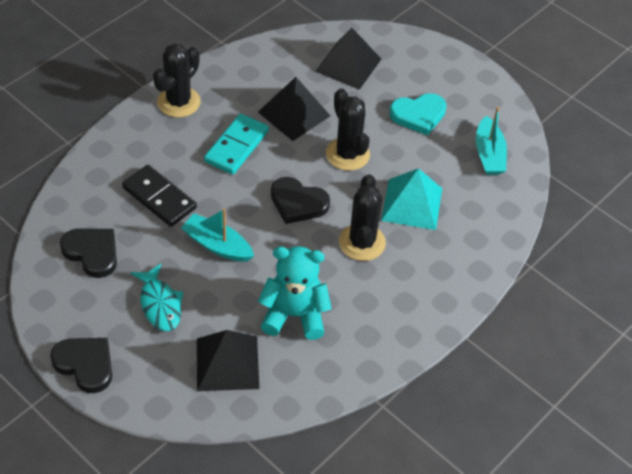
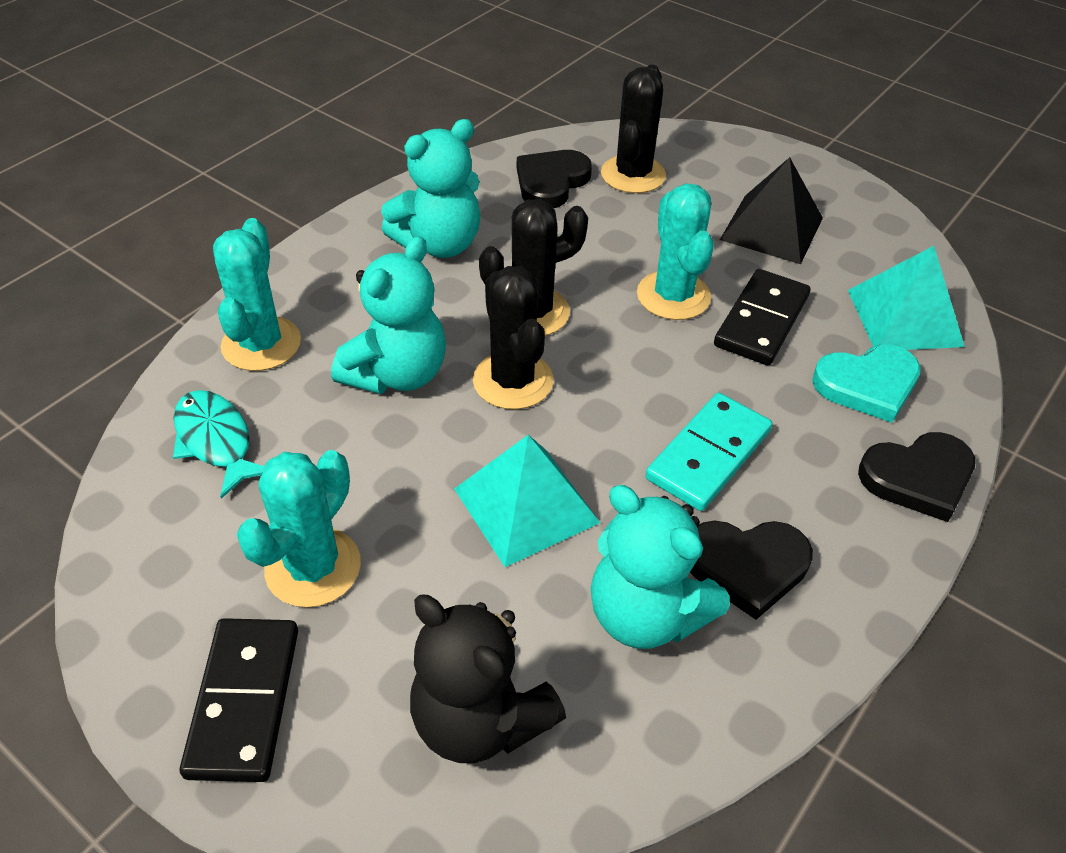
black domino: [122,165,197,227] = 1 -> [180,618,298,782] [714,269,810,365] = 2
black pyramid: [197,330,259,391] [258,77,330,141] [315,28,381,90] = 3 -> [720,157,823,264] = 1
black teddy bear: none = 0 -> [410,595,566,763] = 1
turquoise boat: [181,208,254,262] [476,107,507,175] = 2 -> none = 0
turquoise cactus: none = 0 -> [213,218,301,371] [237,450,361,608] [637,184,714,320] = 3
turquoise pyramid: [381,168,442,230] = 1 -> [454,435,600,567] [848,246,965,350] = 2
turquoise teddy bear: [258,246,332,340] = 1 -> [331,236,446,394] [381,119,480,258] [590,485,730,649] = 3

